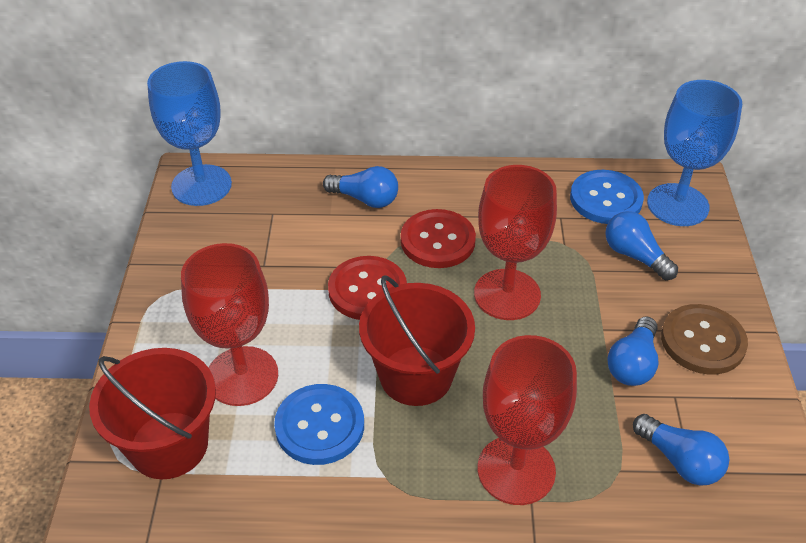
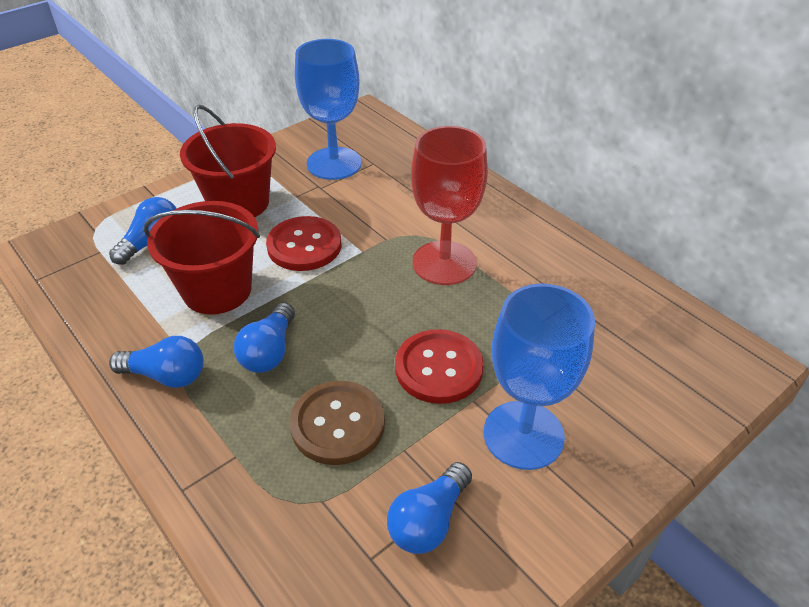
blue button: [274,384,364,465] [570,170,644,224] = 2 -> none = 0
red goblet: [181,243,278,406] [474,165,557,320] [477,335,577,505] = 3 -> [411,126,488,285] = 1

